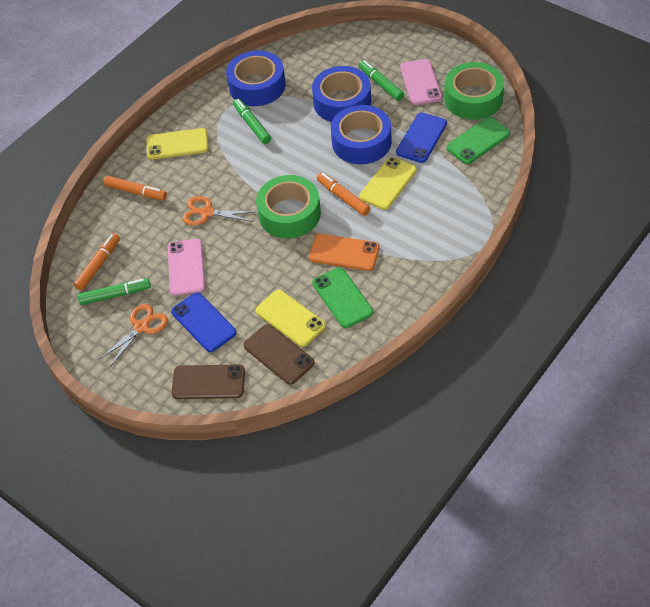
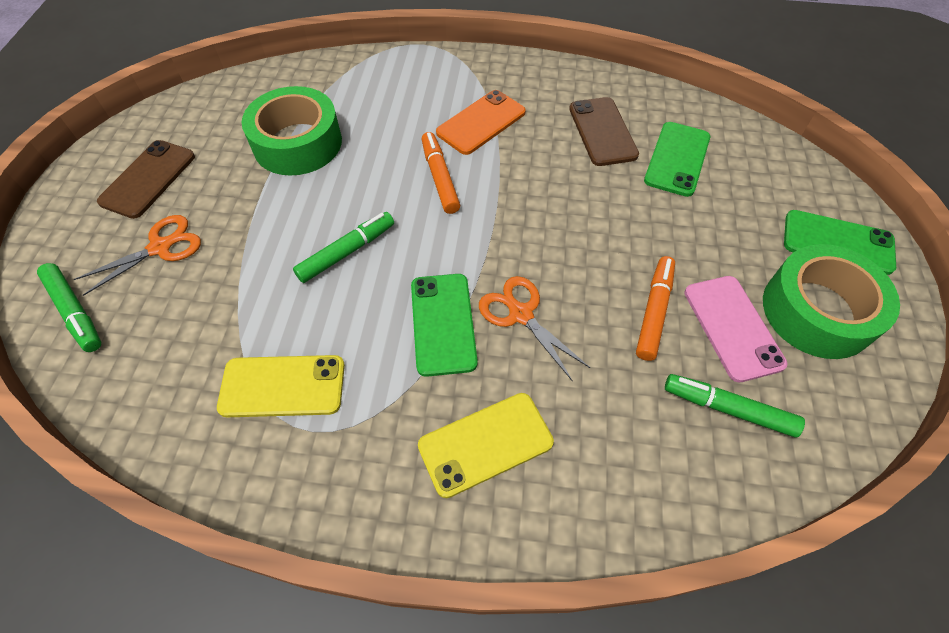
blue phone: [171,292,237,352] [396,113,447,163] = 2 -> none = 0
blue tape: [226,50,285,106] [312,66,371,122] [331,105,392,164] = 3 -> none = 0
green phone: [312,267,373,328] [447,117,510,164] = 2 -> [411,274,478,377] [644,122,710,197] [784,210,896,275] = 3
orange marker: [74,233,120,291] [103,176,167,200] [317,172,371,216] = 3 -> [422,132,460,214] [636,256,675,361] = 2
pink phone: [168,239,205,296] [400,59,442,105] = 2 -> [685,276,787,383] = 1
yellow phone: [146,128,209,160] [256,290,326,347] [359,157,417,210] = 3 -> [217,355,345,417] [418,393,554,498] = 2

